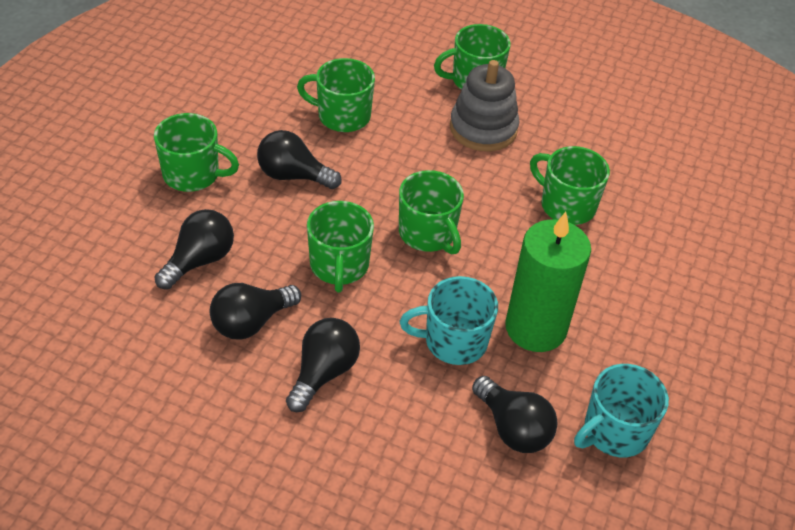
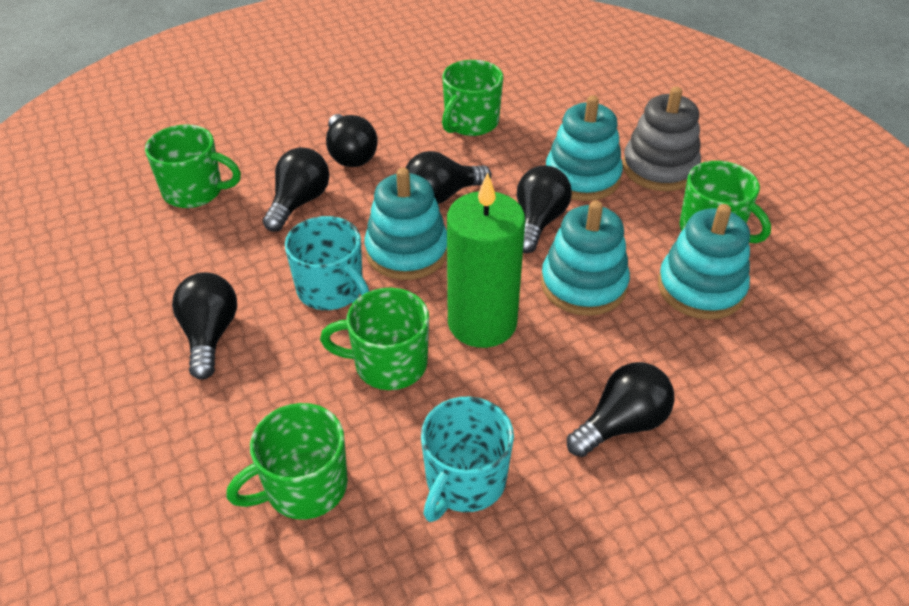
black light bulb: [155,209,234,290] [210,283,301,340] [257,130,342,189] [286,318,360,412] [472,376,558,453] = 5 -> [172,272,237,379] [263,148,330,232] [326,114,378,167] [406,151,492,204] [517,166,572,253] [567,362,675,457] = 6
green mug: [154,113,239,192] [297,58,375,132] [307,201,374,292] [399,170,464,254] [434,24,511,89] [530,146,610,225] = 6 -> [145,125,241,208] [226,403,348,520] [320,288,429,390] [442,60,503,136] [679,161,771,243] = 5
turquoise stacking toy: none = 0 -> [365,168,447,280] [541,200,630,316] [546,95,623,201] [658,204,750,319] = 4

